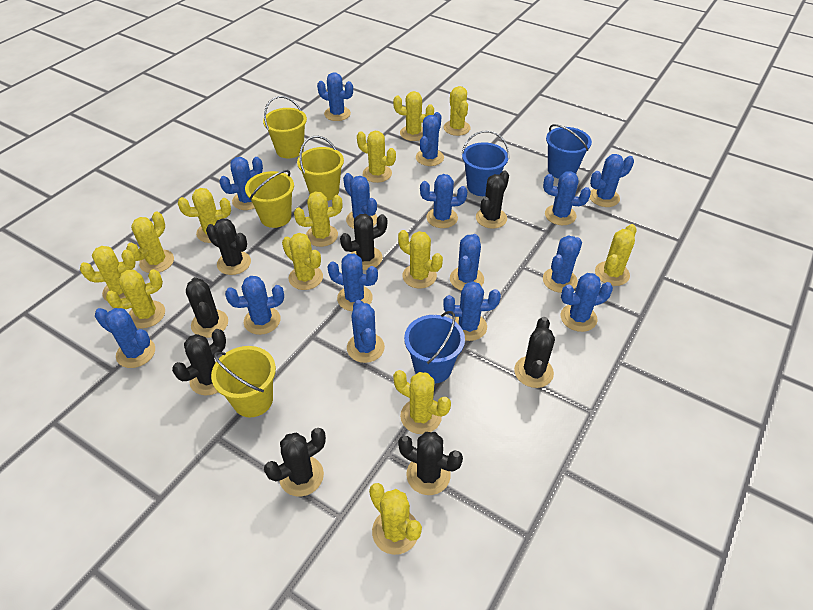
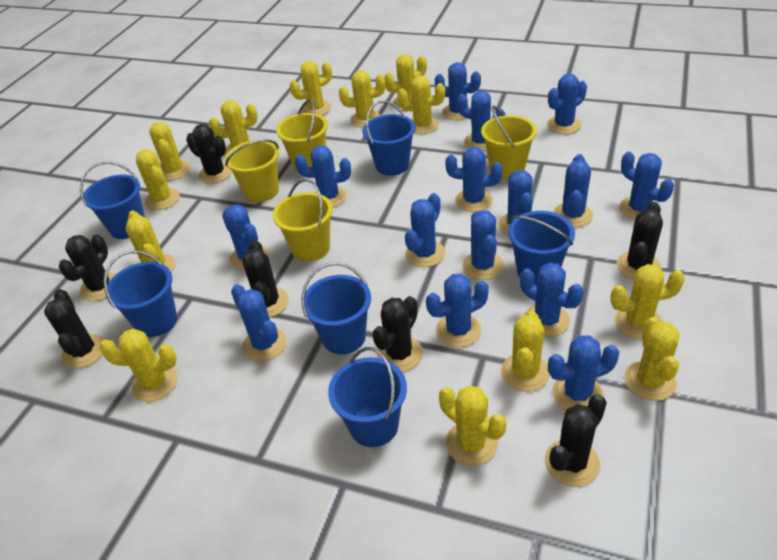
black cactus: [172,329,226,395] [186,277,228,338] [206,218,251,275] [264,428,326,497] [340,214,387,270] [398,432,463,495] [476,171,509,229] [514,317,555,388] = 8 -> [44,289,104,368] [59,234,116,301] [186,124,232,184] [242,240,289,318] [372,296,423,372] [545,394,607,487] [617,202,663,280] = 7
blue bucket: [404,311,465,384] [461,130,509,196] [546,124,592,179] = 3 -> [80,162,145,239] [103,251,177,337] [301,262,371,354] [328,347,407,447] [362,101,415,176] [508,211,575,286] = 6

